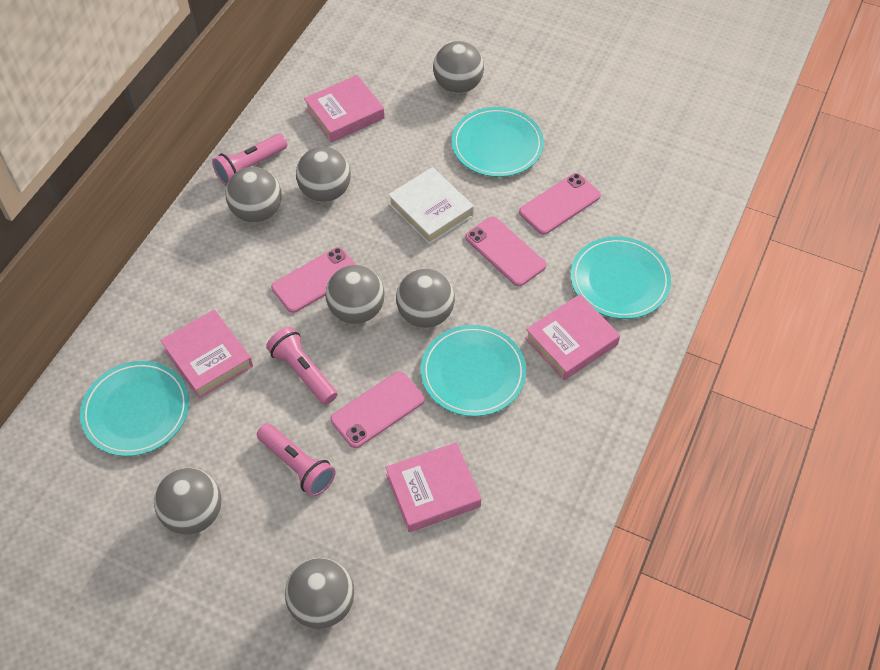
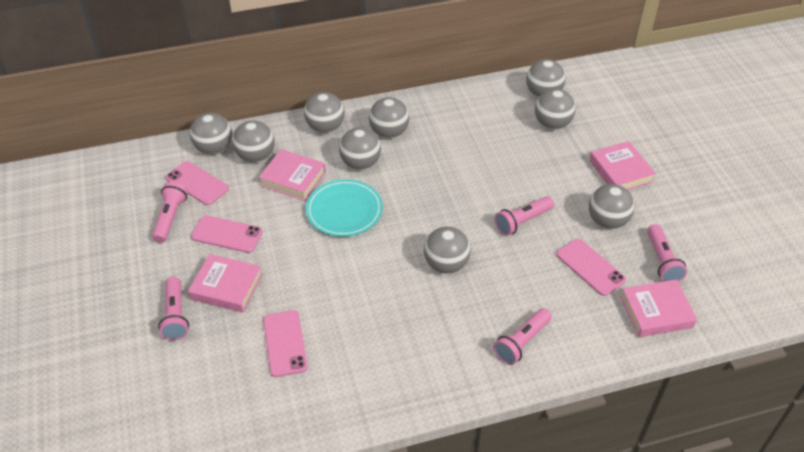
grey ball: [154,468,221,535] [226,167,282,223] [285,558,354,629] [296,147,351,202] [326,265,385,324] [396,269,455,328] [433,41,484,94] = 7 -> [190,113,232,155] [232,120,275,162] [304,92,344,133] [339,127,381,170] [369,97,409,138] [424,227,471,274] [526,59,566,98] [535,89,576,129] [589,184,635,229] = 9
pink flashlight: [212,134,288,186] [257,423,336,497] [266,327,337,405] = 3 -> [152,181,188,243] [158,276,189,341] [493,308,552,365] [495,196,554,236] [647,224,687,282] = 5
turquoise plate: [80,361,189,456] [421,325,526,417] [452,107,544,177] [570,237,671,319] = 4 -> [306,179,383,237] = 1
white book: [388,167,474,245] = 1 -> none = 0

